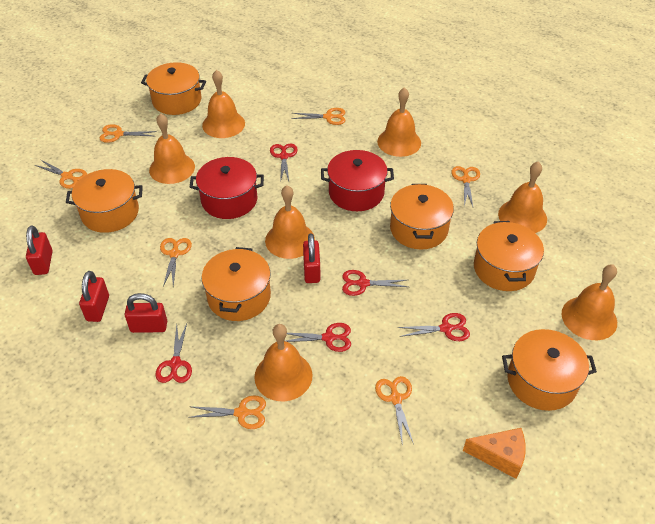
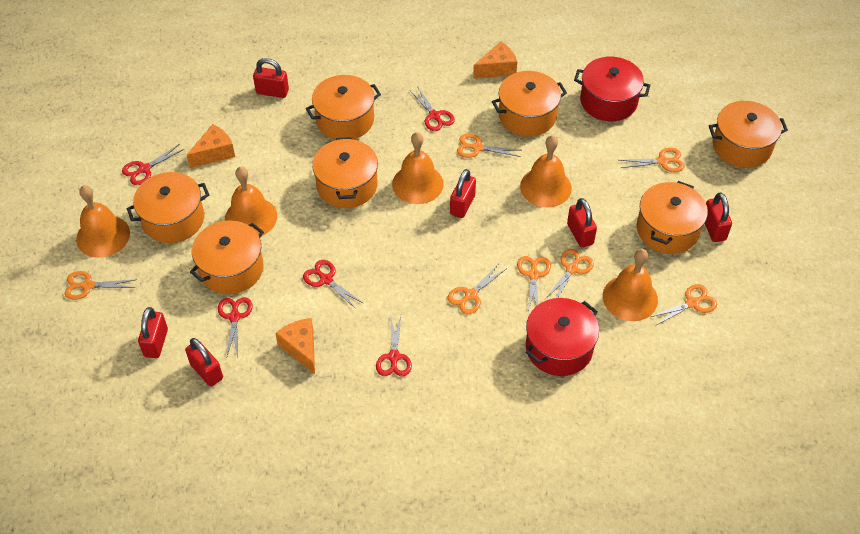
orange bell: [149,113,195,184] [202,70,245,138] [254,324,312,401] [265,185,315,259] [377,87,421,157] [498,162,547,233] [561,264,617,340] = 7 -> [76,185,130,258] [225,166,277,236] [392,132,444,204] [520,135,572,207] [603,249,658,321] = 5
orange cheese: [463,428,526,479] = 1 -> [187,124,235,168] [275,318,315,374] [473,42,517,79] = 3
orange pot: [66,169,143,233] [141,62,206,115] [201,247,271,321] [390,184,454,249] [474,221,544,291] [502,329,597,411] = 6 -> [126,172,209,243] [190,220,264,294] [306,75,381,140] [312,137,378,208] [492,71,567,136] [637,181,708,254] [709,101,788,168] = 7
red padlock: [26,225,53,275] [79,271,109,322] [125,293,167,333] [303,233,320,283] = 4 -> [138,307,168,358] [185,338,223,387] [253,58,289,98] [450,169,476,218] [567,198,597,248] [705,192,732,242] = 6

